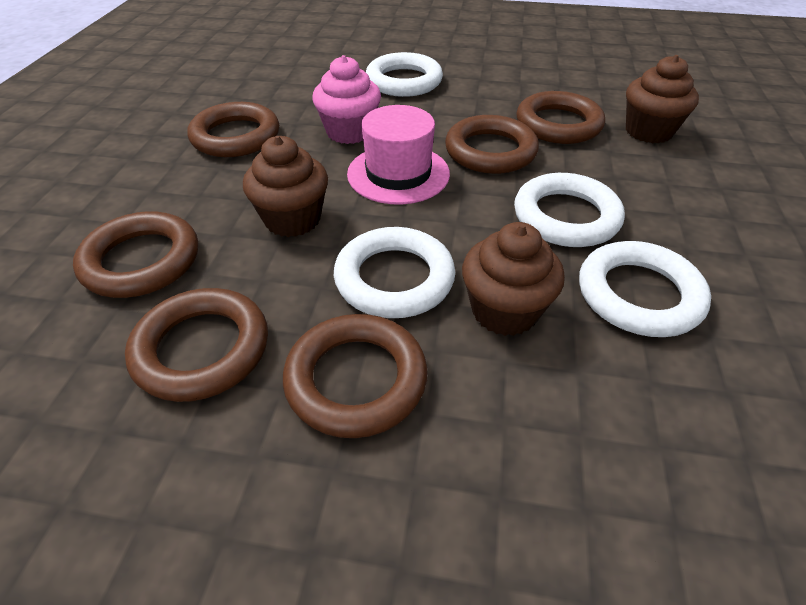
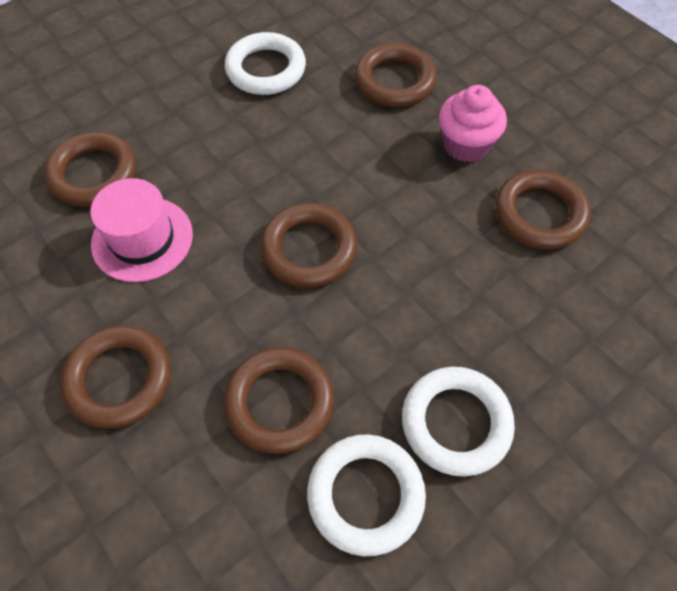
brown cupcake: [243,136,328,237] [462,222,565,336] [626,55,699,143] = 3 -> none = 0
white ring: [334,227,455,318] [366,52,443,97] [514,173,625,247] [579,241,711,337] = 4 -> [225,32,306,95] [307,434,426,556] [402,367,515,477] = 3

